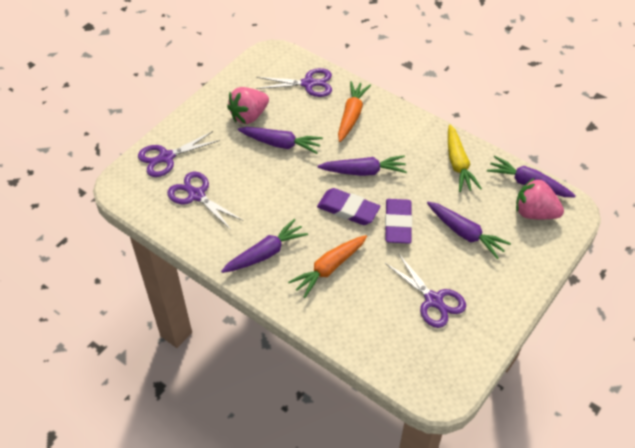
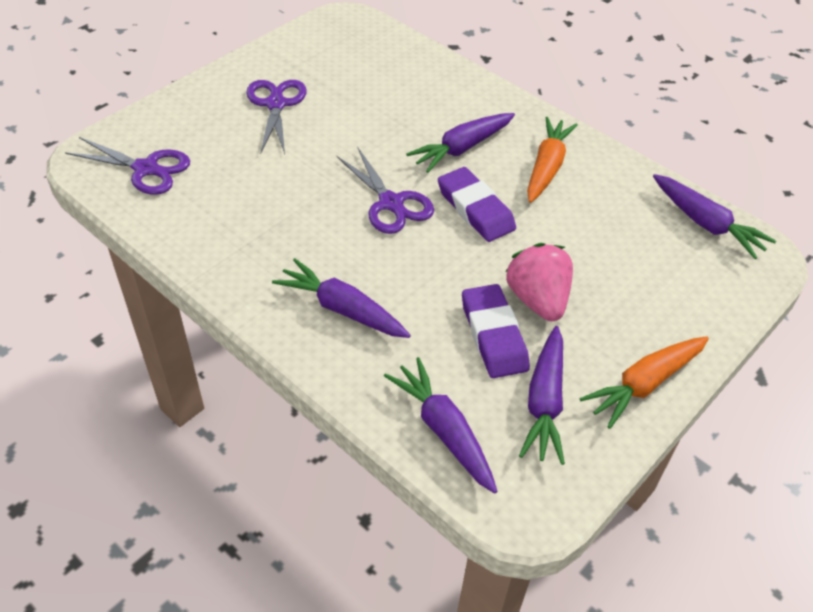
pink strawberry: [227,87,269,124] [516,178,564,220] = 2 -> [506,243,573,321] = 1
purple scissors: [138,131,220,177] [167,172,243,230] [256,68,332,97] [385,253,466,328] = 4 -> [65,137,190,195] [246,80,307,154] [337,147,434,234] = 3
yellow carrot: [448,125,482,192] = 1 -> none = 0

